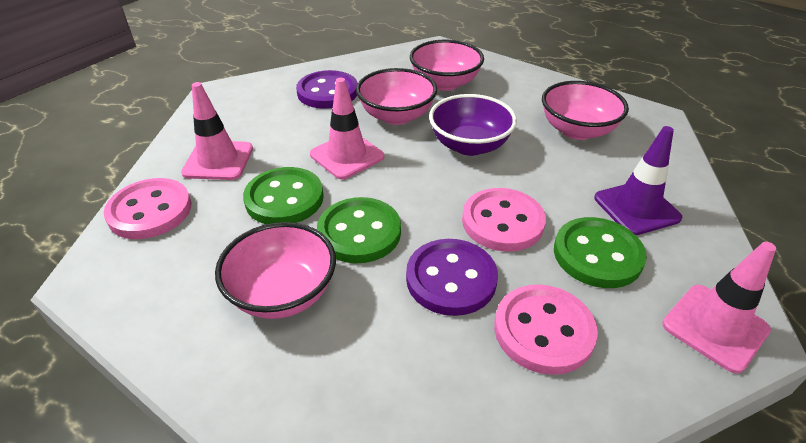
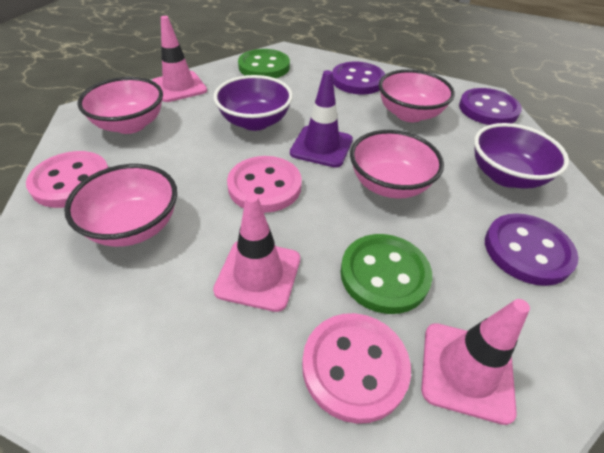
green button: [243,167,324,224] [317,197,401,263] [554,217,647,288] = 3 -> [238,49,290,78] [340,234,432,314] = 2
purple bowl: [429,94,517,156] = 1 -> [214,75,293,131] [474,123,569,189] = 2
purple button: [296,70,358,109] [406,239,498,316] = 2 -> [332,62,385,94] [459,88,522,125] [485,213,579,286] = 3

